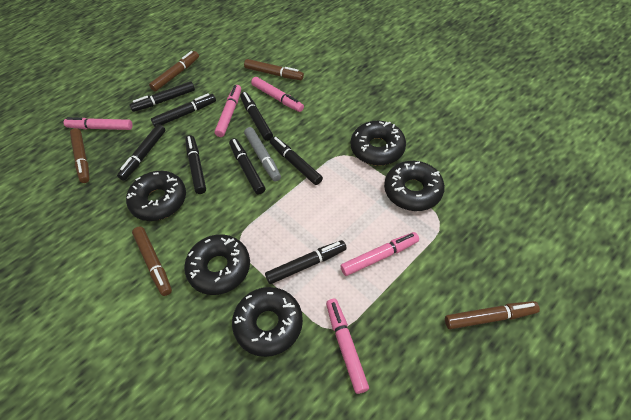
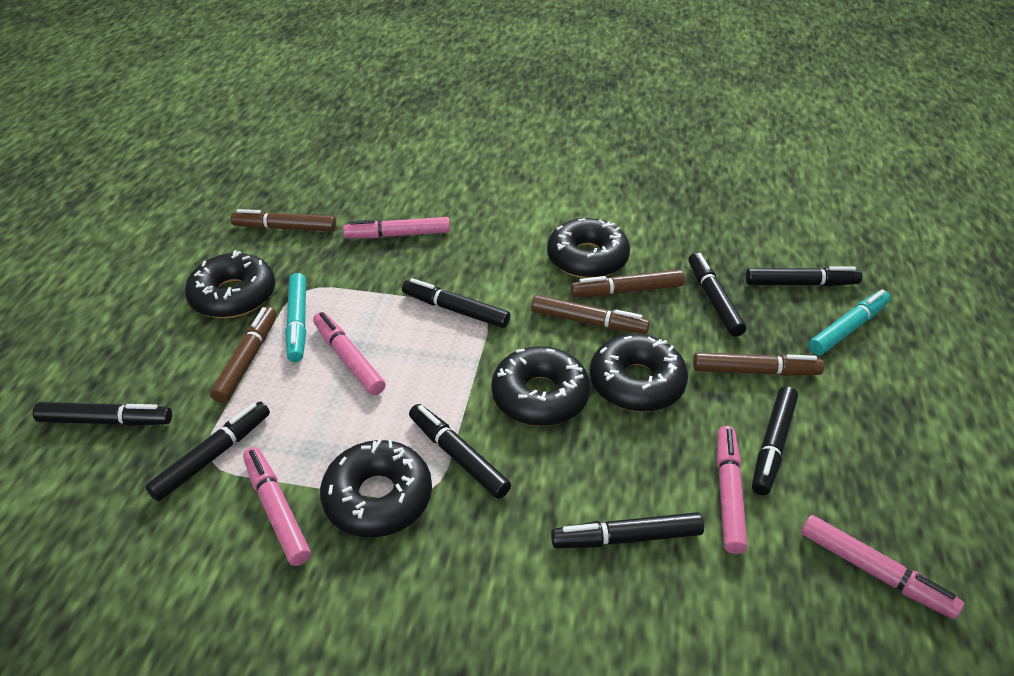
grey marker: [244,127,281,181] = 1 -> none = 0
turquoise marker: none = 0 -> [285,273,306,362] [809,290,891,355] = 2

